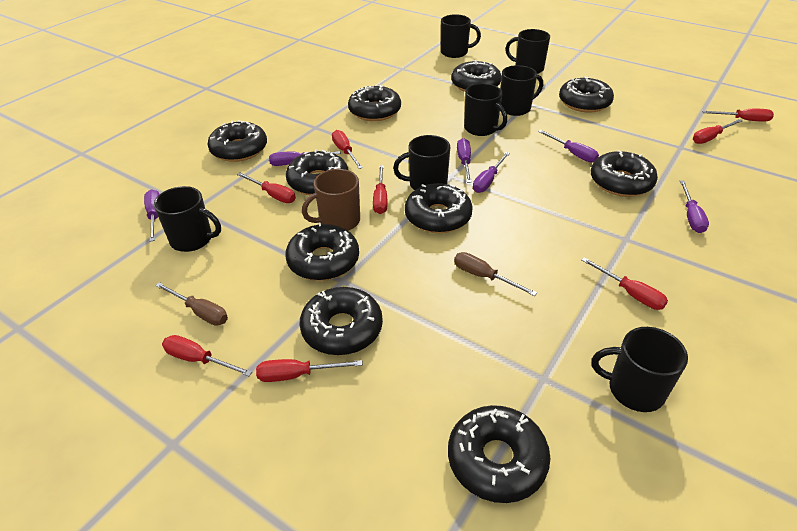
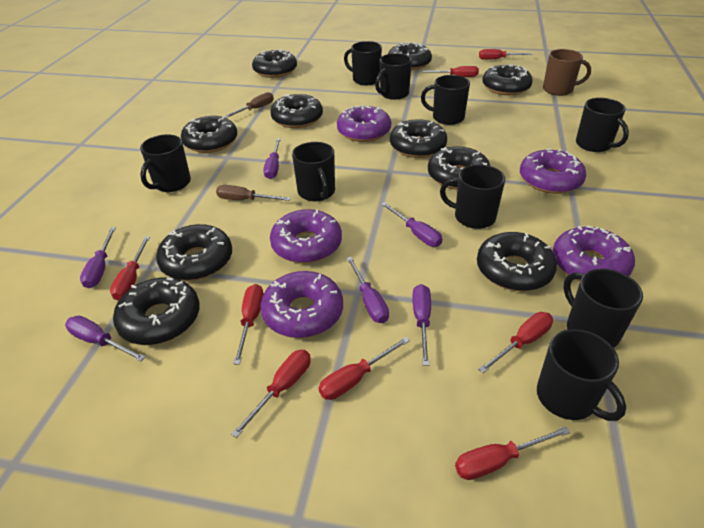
black mug: [154,186,221,252] [393,135,450,190] [441,14,481,58] [464,83,507,136] [501,65,543,116] [505,29,550,74] [592,327,688,412] = 7 -> [140,134,191,192] [292,142,335,201] [344,41,382,85] [375,53,412,100] [421,75,470,125] [440,165,505,229] [537,329,626,421] [563,269,643,348] [576,98,629,152] = 9
purple donut: none = 0 -> [260,271,343,338] [270,209,342,263] [337,105,391,142] [520,149,586,194] [553,225,635,281] = 5

